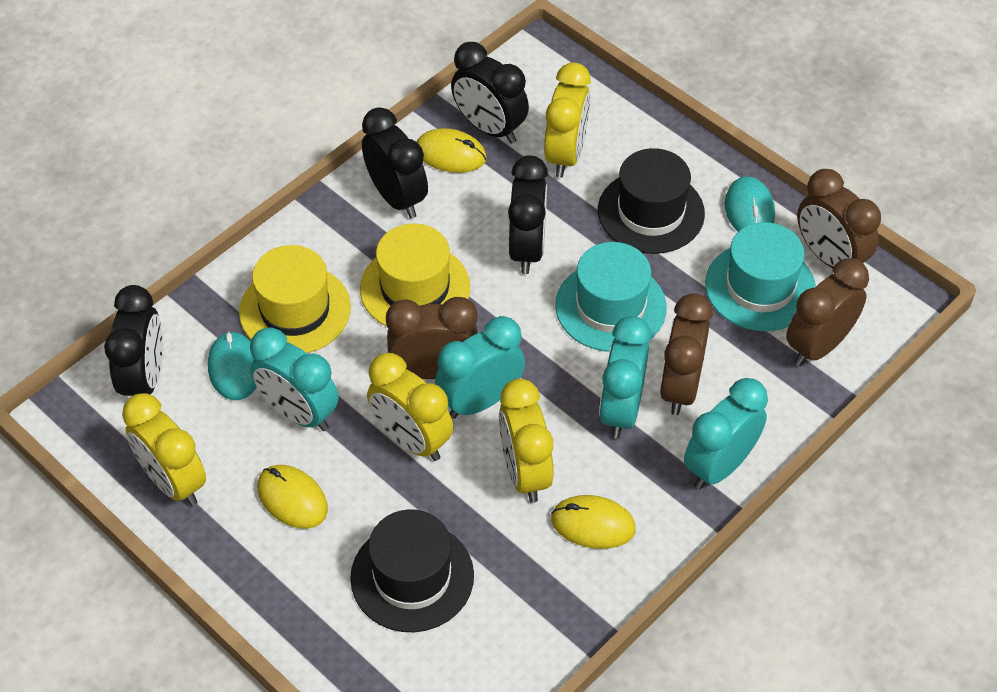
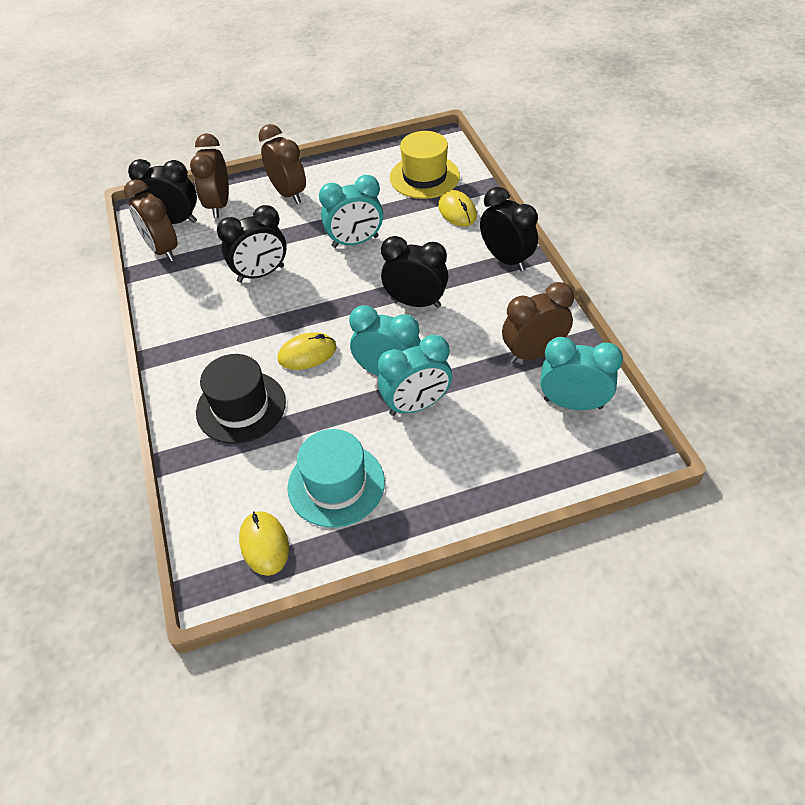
black hat: [350,509,474,632] [598,148,705,254] = 2 -> [196,354,286,444] = 1
turquoise hat: [555,242,667,352] [705,222,816,331] = 2 -> [287,429,385,528] = 1
turquoise mouse: [208,331,257,400] [725,176,775,232] = 2 -> none = 0
yellow clock: [122,393,206,506] [367,353,453,461] [499,379,553,503] [544,62,591,177] = 4 -> none = 0
yellow hat: [239,245,351,353] [360,223,470,327] = 2 -> [390,131,460,199] = 1

